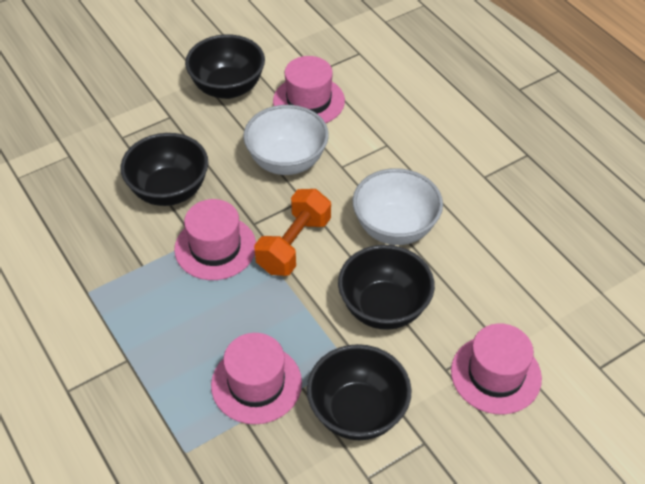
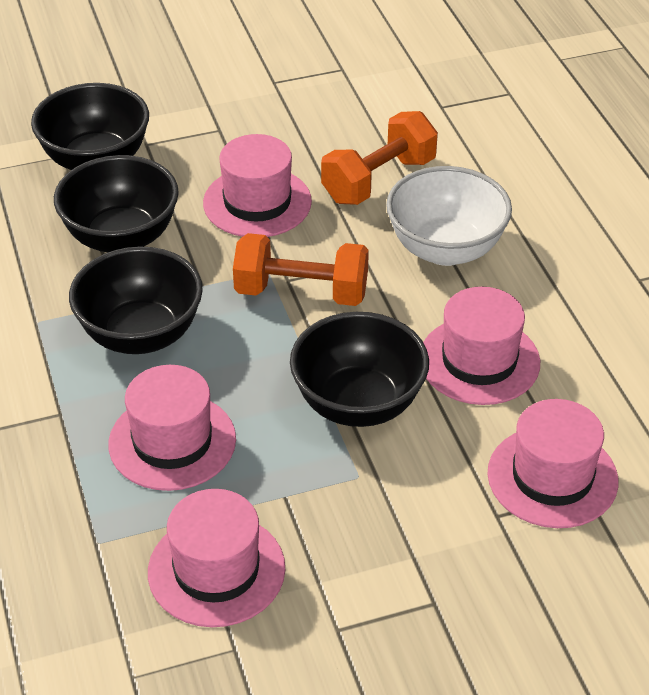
orange dumbbell: [254,189,331,276] = 1 -> [233,233,369,306] [321,111,438,205] = 2
pink hat: [174,199,256,280] [211,333,302,424] [273,56,345,123] [451,324,542,414] = 4 -> [108,365,236,491] [148,489,285,627] [203,134,312,237] [423,287,540,405] [487,399,618,528] = 5
white bowl: [243,105,329,175] [353,168,443,245] = 2 -> [386,166,512,266] = 1

